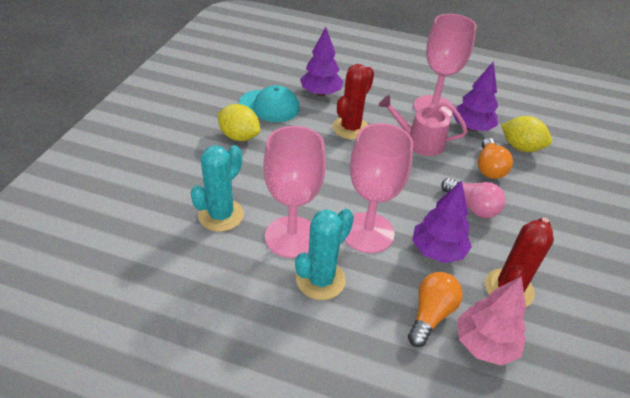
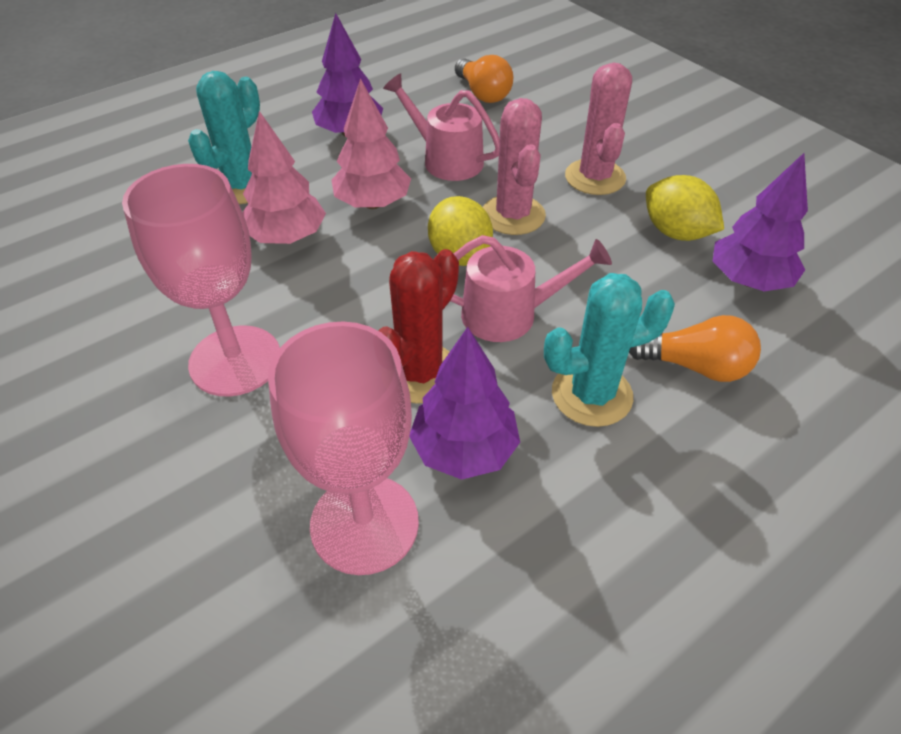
pink cactus: none = 0 -> [483,98,546,235] [565,63,632,195] = 2
pink goblet: [264,126,326,258] [344,123,413,253] [414,14,477,118] = 3 -> [122,164,280,397] [268,322,419,575] = 2
pink light bulb: [441,178,506,218] = 1 -> none = 0
pink tree: [457,276,526,366] = 1 -> [243,111,326,244] [331,78,411,209] = 2
pink watering can: [378,95,467,156] = 1 -> [383,73,500,181] [450,235,612,342] = 2
red cactus: [332,64,374,139] [485,217,554,307] = 2 -> [379,249,459,404] = 1
turquoise cap: [239,85,300,122] = 1 -> none = 0

